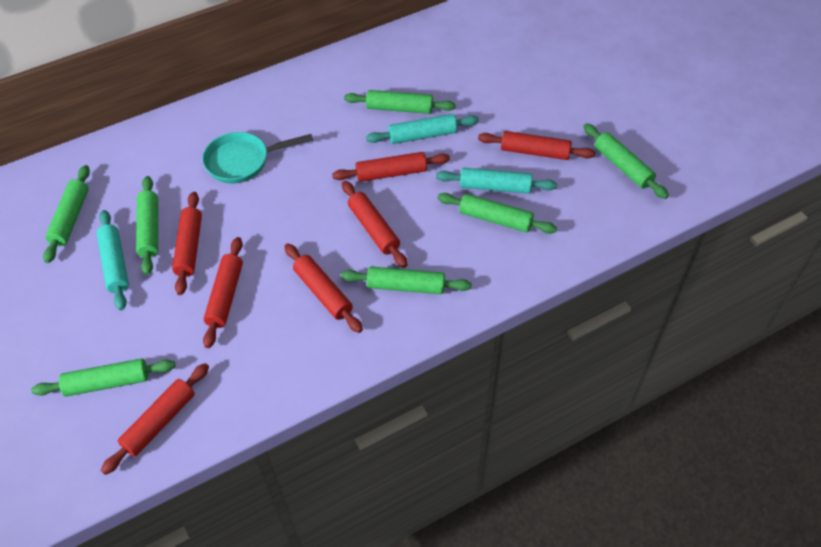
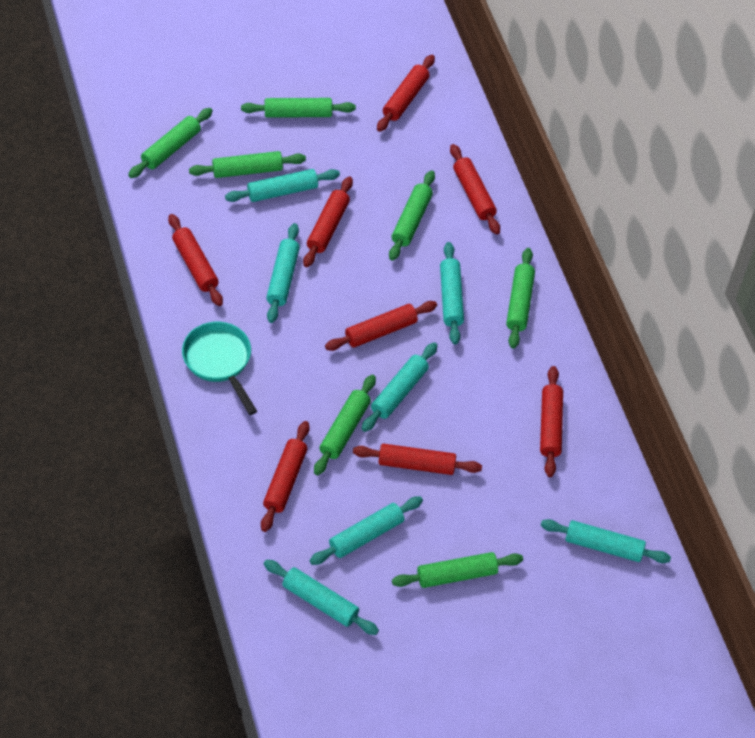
red rolling pin: [101,363,209,475] [172,192,202,295] [203,237,243,348] [284,244,363,333] [332,152,450,182] [342,181,407,268] [478,131,595,160] = 7 -> [168,214,223,306] [261,421,310,532] [303,176,353,267] [325,301,437,351] [353,444,482,475] [377,55,435,132] [450,144,500,235] [540,366,563,477] = 8
turquoise rolling pin: [97,210,129,310] [366,114,479,144] [436,168,557,194] = 3 -> [225,169,340,202] [264,559,379,635] [266,223,300,323] [310,496,423,565] [361,342,438,432] [440,242,464,345] [540,519,671,563] = 7

